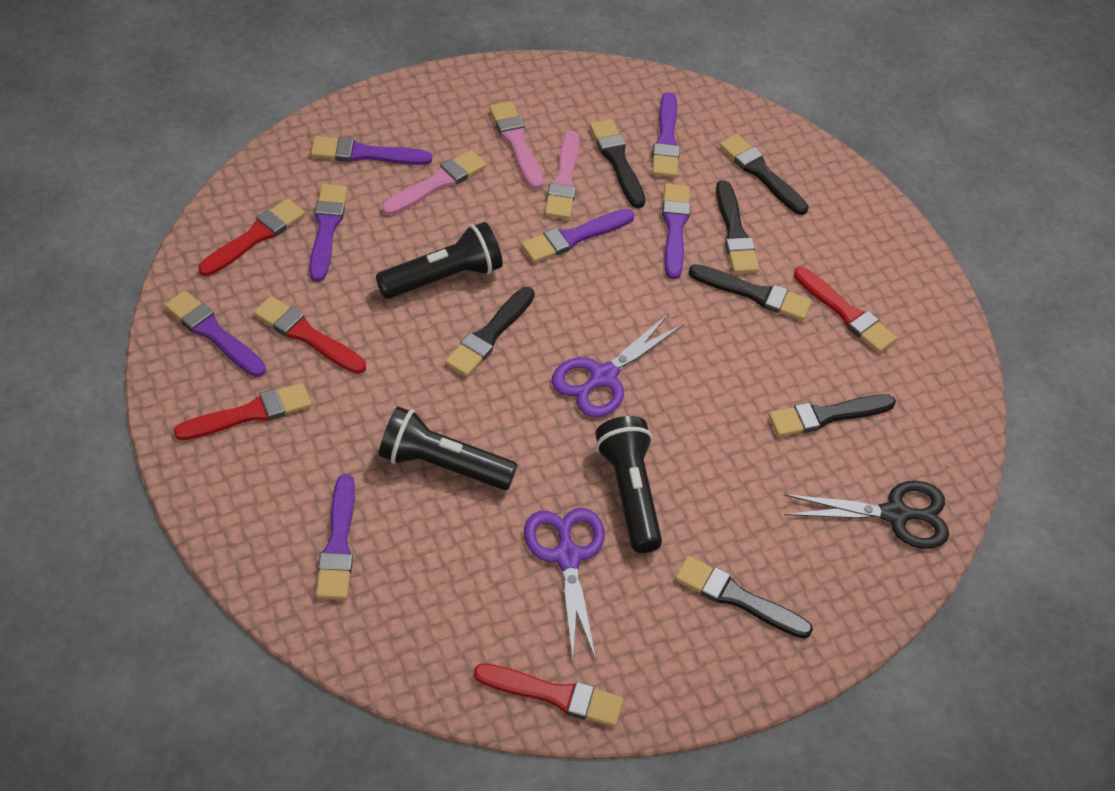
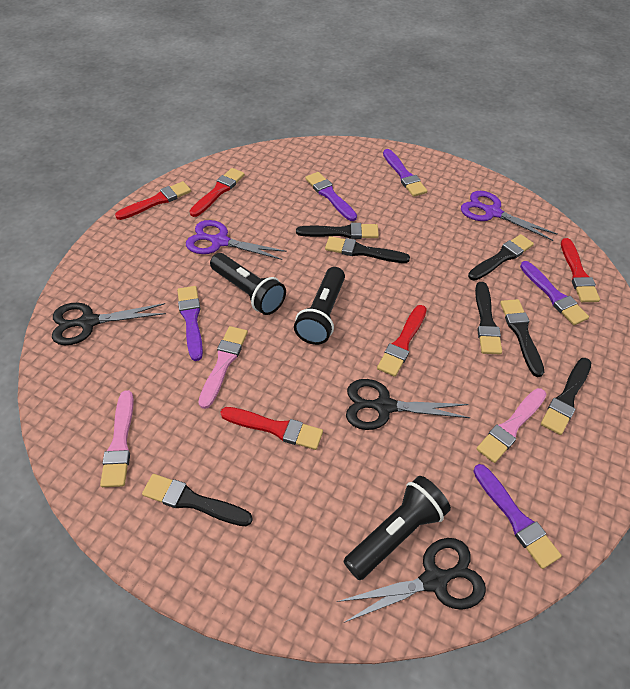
black scissors: [784,481,949,549] = 1 -> [52,303,166,345] [337,538,486,623] [346,379,470,430] = 3
purple brush: [165,290,266,377] [309,184,347,282] [311,136,432,165] [316,474,355,600] [521,209,634,263] [652,92,680,178] [662,184,690,279] = 7 -> [177,286,203,361] [305,172,357,221] [383,149,427,197] [473,464,562,569] [520,261,589,325] = 5

